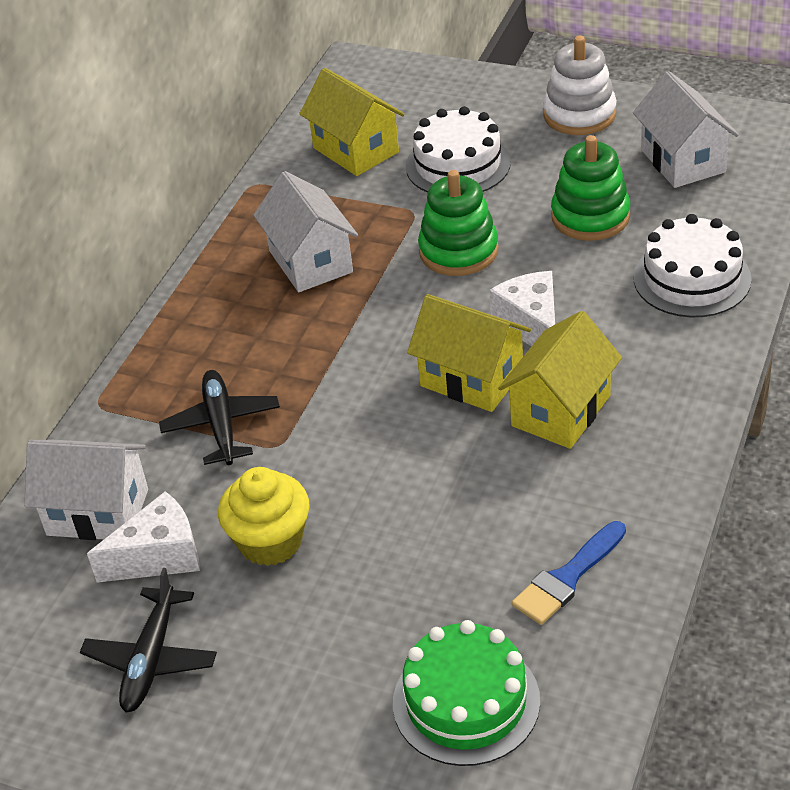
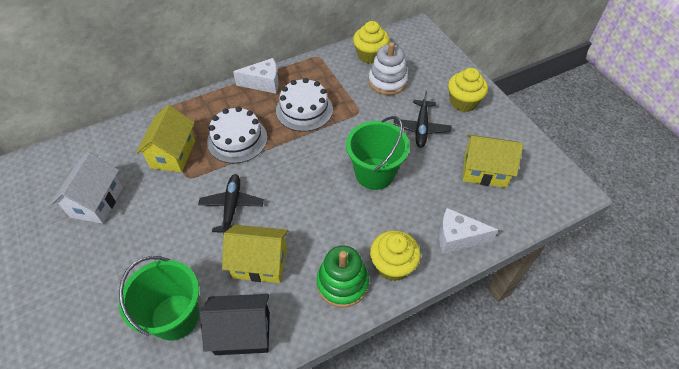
black house: none = 0 -> [200,294,270,355] = 1
blue brush: [512,521,626,625] = 1 -> none = 0
green bucket: none = 0 -> [119,256,199,341] [346,116,410,190] = 2
green cake: [393,620,540,766] = 1 -> none = 0
green stacking toy: [418,170,499,276] [551,135,630,241] = 2 -> [316,246,369,308] = 1
white house: [24,440,148,540] [253,171,358,292] [633,71,739,188] = 3 -> [51,152,123,224] = 1
yellow cupcake: [218,467,310,566] = 1 -> [353,21,390,64] [370,230,421,281] [448,68,488,112] = 3

